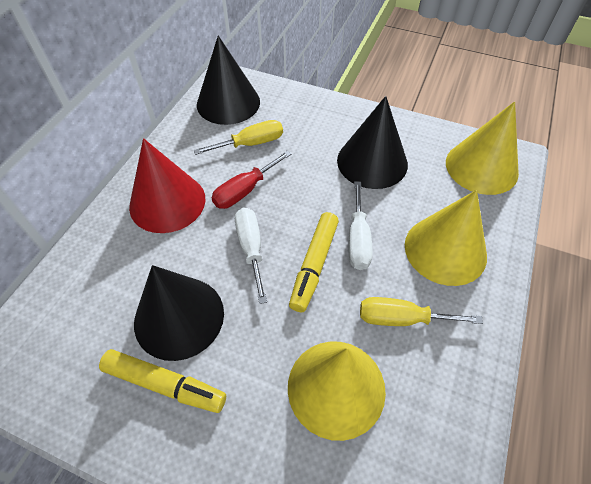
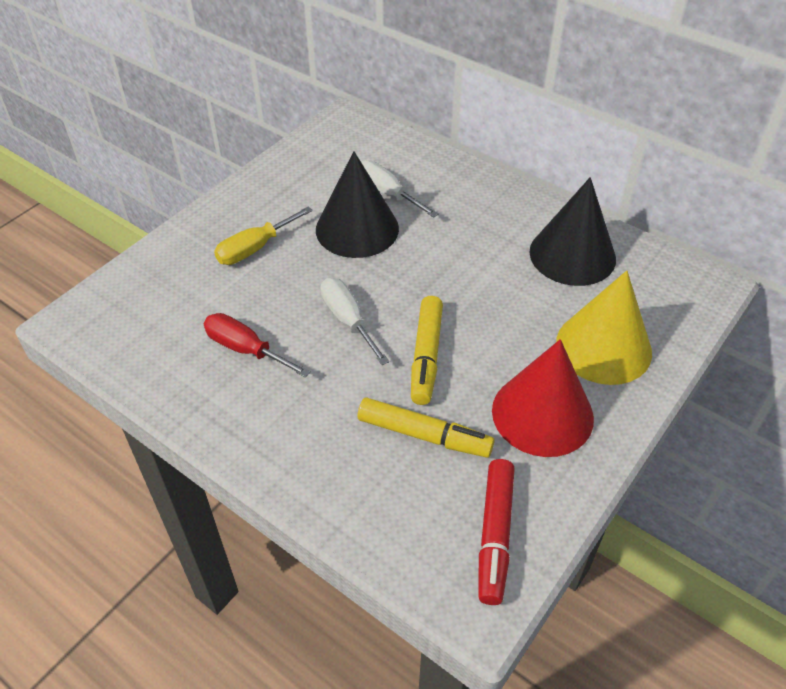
black cone: [134,265,224,361] [197,36,260,125] [337,96,408,189] = 3 -> [316,151,399,258] [529,177,616,286] = 2
red marker: none = 0 -> [478,459,515,605] = 1
yellow cone: [288,341,386,441] [405,190,487,286] [446,101,519,195] = 3 -> [556,270,652,385] = 1
yellow screwdriver: [194,120,283,155] [360,297,483,326] = 2 -> [214,207,313,265] = 1

